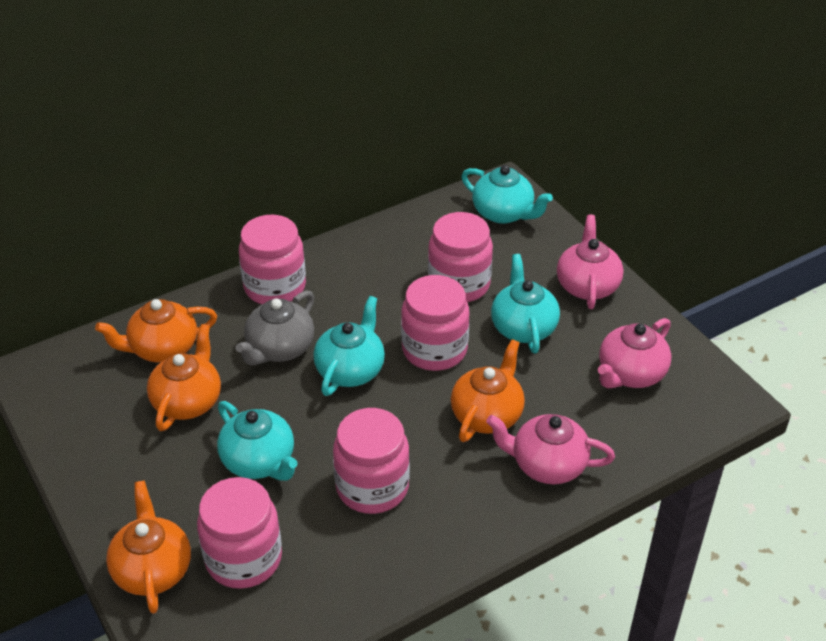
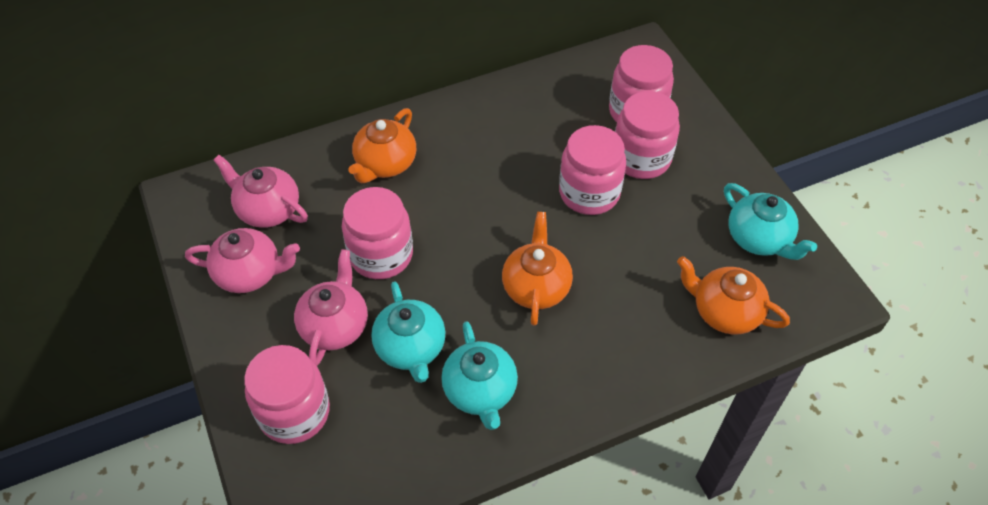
grey teapot: [236,290,314,365] = 1 -> none = 0
orange teapot: [95,299,217,362] [106,481,191,614] [147,324,221,431] [451,339,525,442] = 4 -> [348,108,416,183] [502,212,573,326] [677,256,790,335] = 3
turquoise teapot: [217,401,297,481] [313,296,385,396] [461,165,553,224] [491,254,560,354] = 4 -> [371,281,445,383] [441,321,518,430] [724,183,817,260] = 3

